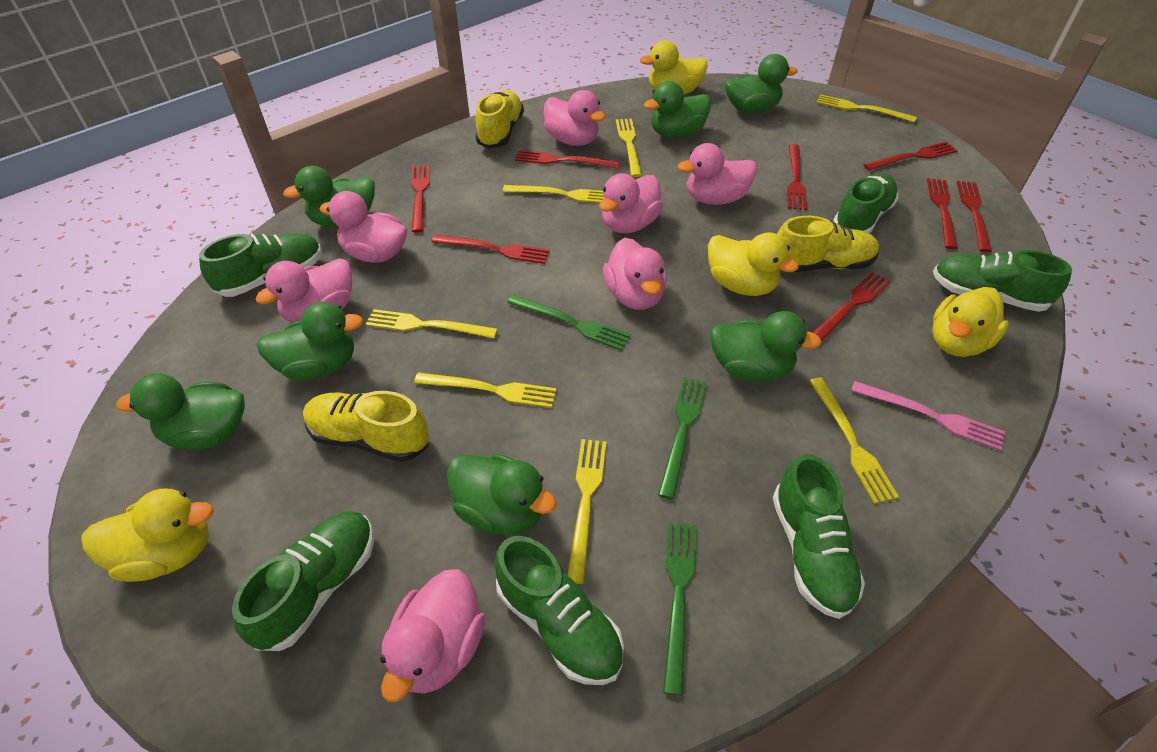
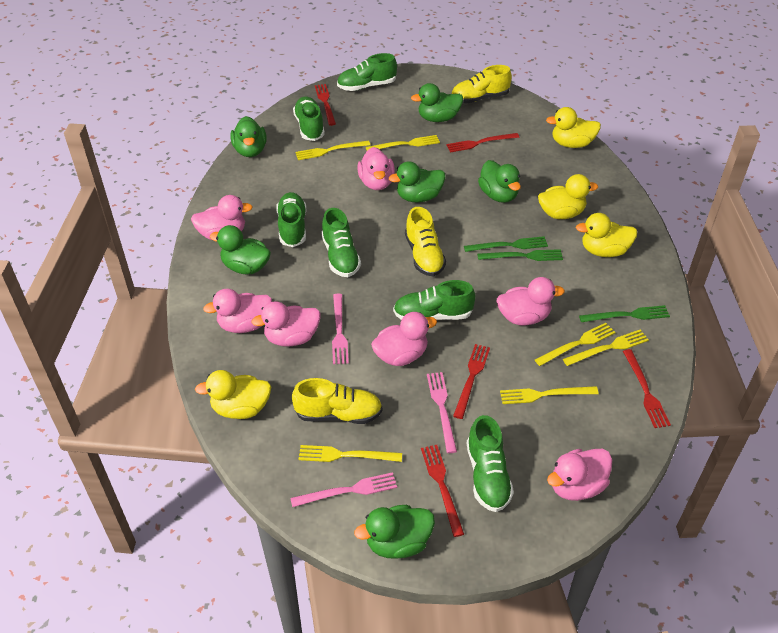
green duck: [116,373,245,450] [257,302,363,380] [283,166,375,227] [447,454,557,535] [644,81,711,138] [710,311,822,382] [725,54,798,114] = 7 -> [210,225,271,274] [231,116,267,157] [354,505,435,558] [389,161,445,202] [411,83,463,122] [478,160,521,203] = 6
pink fork: [851,381,1005,451] = 1 -> [290,472,397,507] [332,294,349,364] [427,372,457,453] = 3
red fork: [411,164,430,233] [431,235,550,264] [515,150,620,169] [787,144,807,210] [812,272,891,341] [863,142,958,170] [927,178,957,249] [957,181,992,252] = 8 -> [315,84,336,126] [421,445,464,537] [446,133,519,152] [453,344,490,419] [623,349,671,428] = 5
yellow fork: [366,309,498,338] [414,373,556,408] [503,185,604,203] [567,439,606,584] [616,119,642,177] [809,378,899,504] [816,94,917,123] = 7 -> [295,140,370,160] [298,445,402,462] [366,135,440,150] [500,386,599,404] [535,323,616,366] [563,330,649,366] = 6

